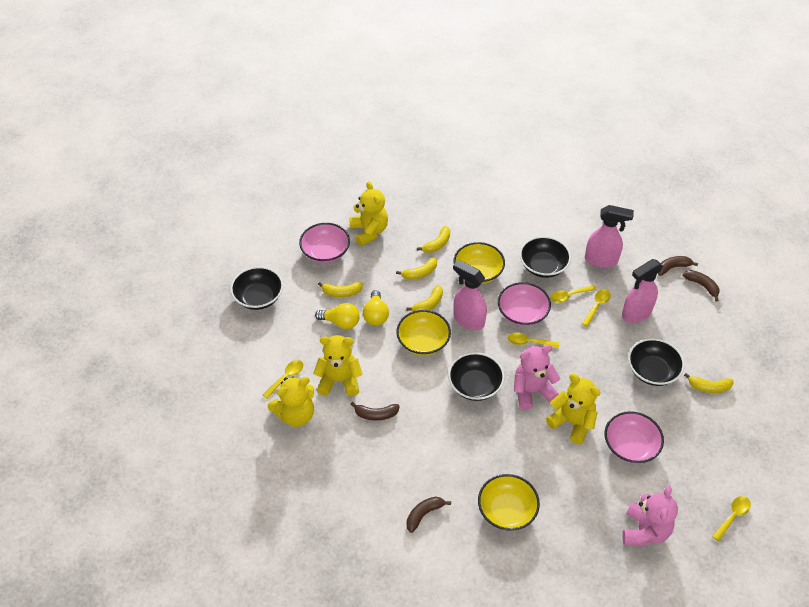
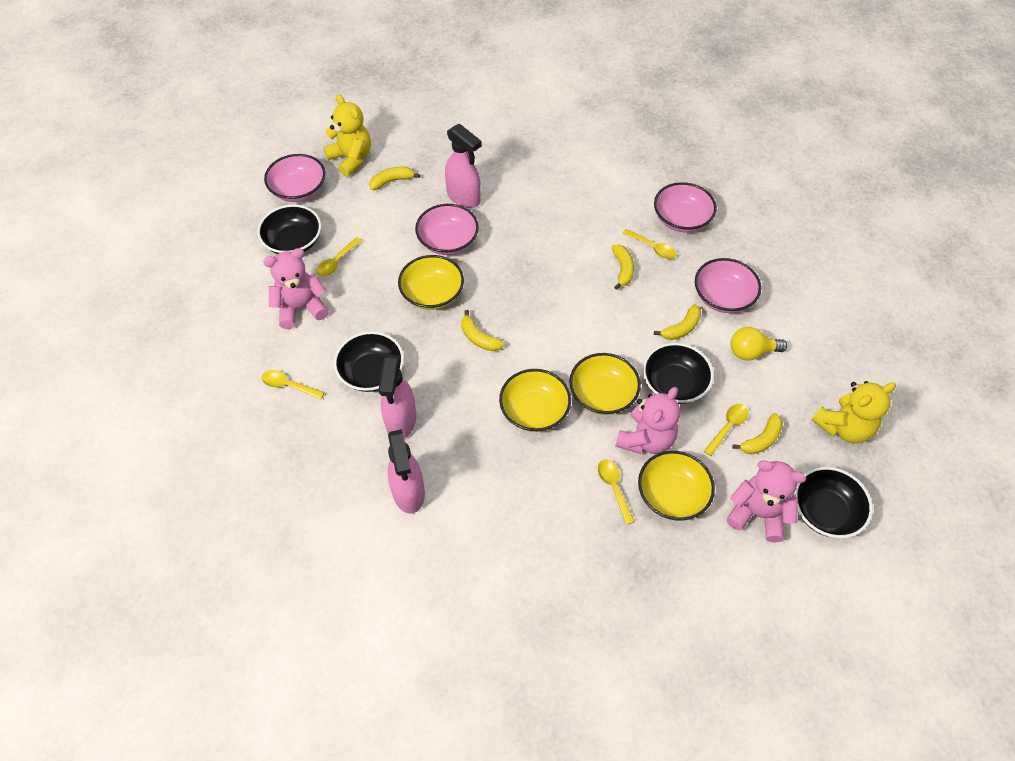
brown banana: [350,402,400,421] [406,496,451,533] [657,256,698,276] [683,270,720,301] = 4 -> none = 0
pink bowl: [299,223,350,263] [498,282,551,326] [604,411,664,464] = 3 -> [264,154,325,202] [415,204,479,255] [654,182,717,232] [695,258,761,313] = 4
pink teddy bear: [514,345,561,410] [622,485,678,545] = 2 -> [263,248,329,329] [615,387,680,454] [727,460,806,543] = 3
yellow bowl: [396,310,451,356] [454,242,505,284] [478,474,540,531] = 3 -> [398,255,464,310] [499,369,571,432] [569,353,641,415] [638,451,715,521] = 4
yellow light bulb: [315,303,360,329] [363,290,389,326] = 2 -> [731,327,787,361] = 1
yellow teddy bear: [268,376,314,427] [313,335,363,397] [349,181,388,246] [546,374,601,444] = 4 -> [324,94,371,177] [812,381,896,443] = 2

